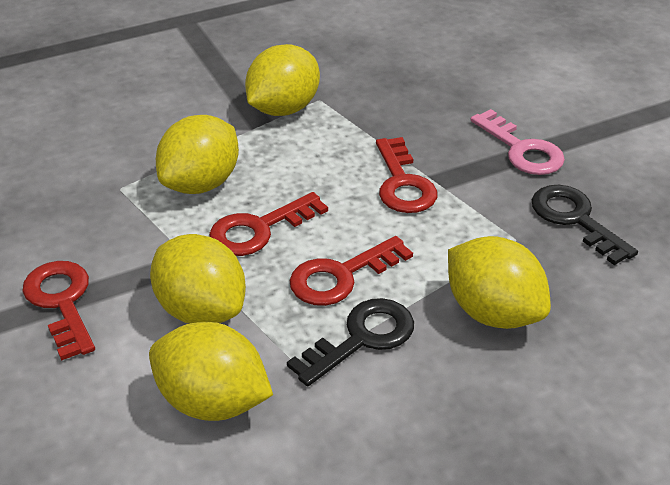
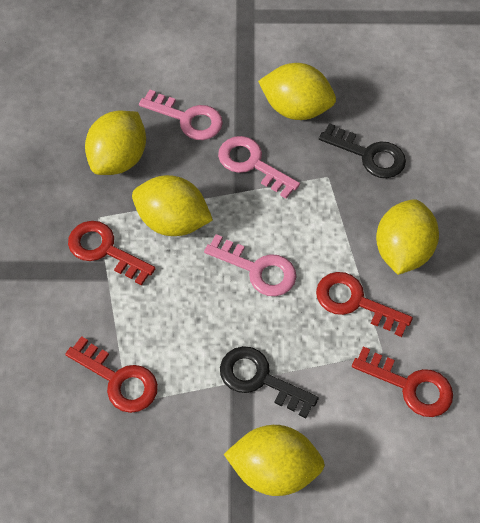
pink key: [470,109,565,175] = 1 -> [139,90,223,140] [204,234,296,296] [218,136,300,199] = 3

